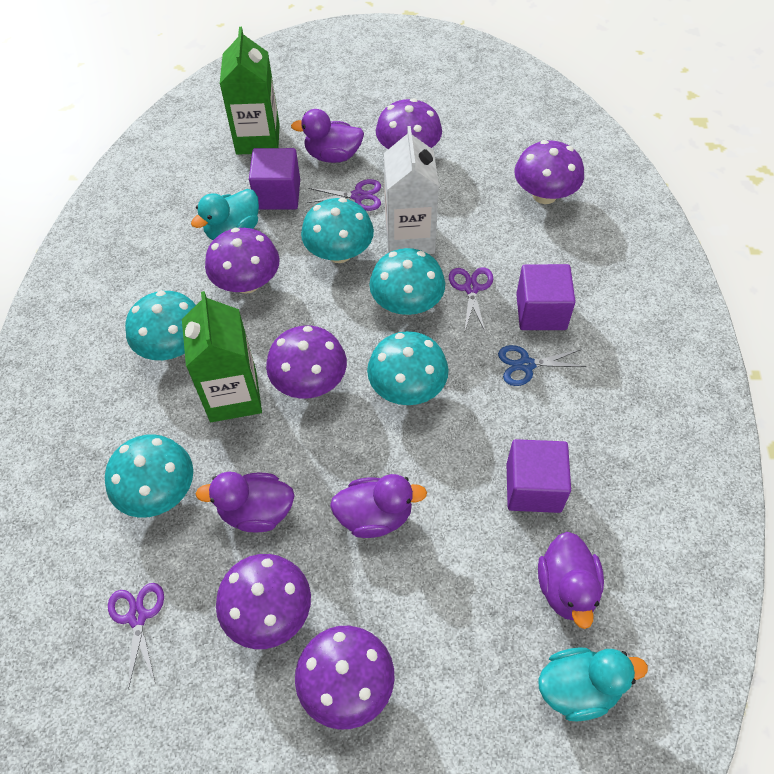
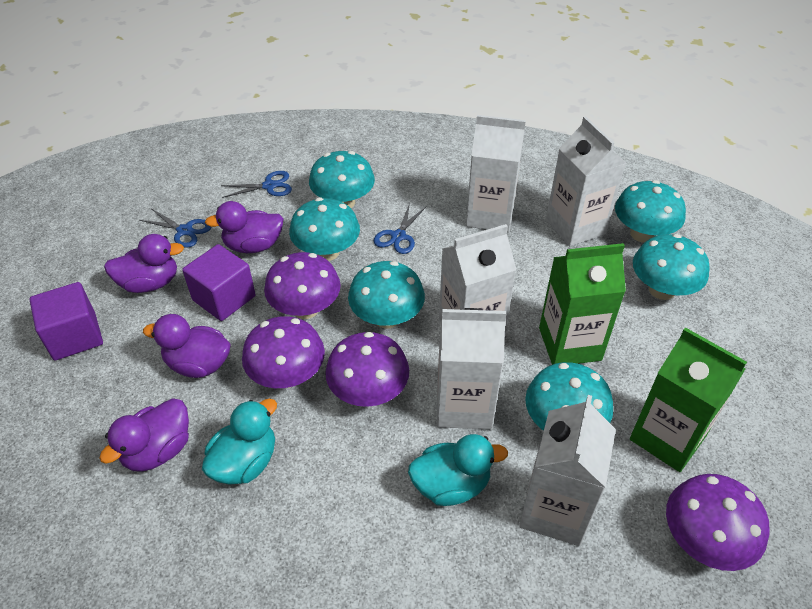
blue scissors: [498,345,587,386] = 1 -> [139,209,211,248] [221,171,292,198] [374,203,426,254] = 3
purple cube: [249,148,300,210] [506,439,571,513] [516,264,576,330] = 3 -> [29,282,103,360] [182,244,256,321] = 2
purple mushroom: [205,228,280,294] [216,554,311,649] [266,325,347,399] [295,626,394,730] [376,98,442,149] [514,140,584,204] = 6 -> [242,316,325,388] [264,252,341,319] [325,332,409,407] [666,474,770,571] = 4
purple scissors: [108,583,164,690] [307,179,381,211] [449,268,493,331] = 3 -> none = 0
turquoise mushroom: [105,434,193,518] [125,291,196,360] [301,198,374,263] [367,331,449,405] [369,248,445,315] = 5 -> [289,198,360,261] [309,151,375,208] [348,261,425,329] [525,362,613,431] [615,180,686,242] [633,234,710,300] = 6
white carton: [384,126,439,254] = 1 -> [437,308,506,429] [439,224,516,334] [466,115,526,232] [519,395,616,546] [546,116,626,246] = 5

